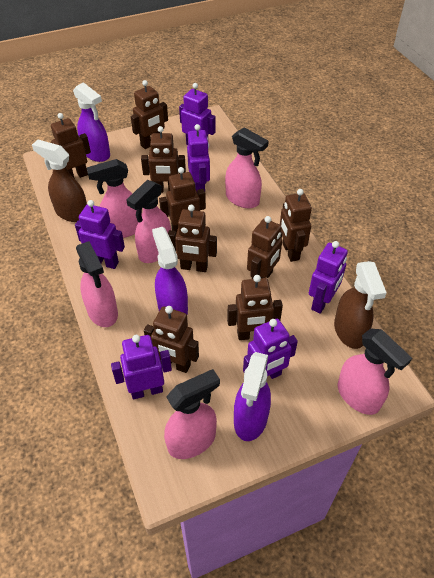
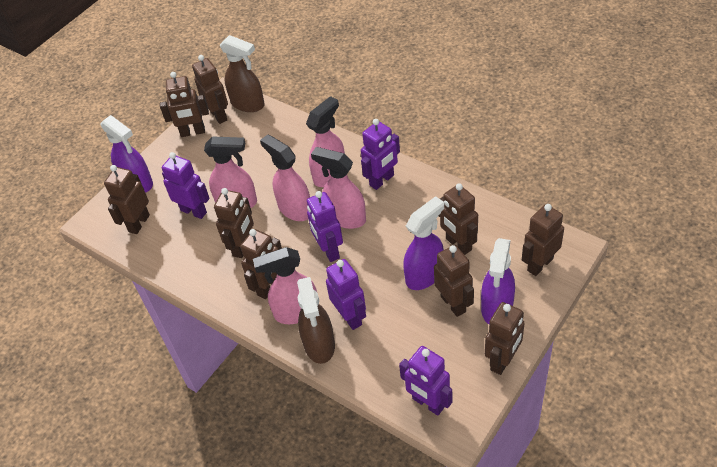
pink spray bottle: [76,241,118,327] [87,159,142,238] [127,180,171,263] [164,369,220,459] [225,127,269,208] [338,328,412,415] = 6 -> [204,136,257,208] [253,247,317,324] [260,135,310,221] [306,96,345,187] [311,147,366,229] = 5
purple robot: [75,200,125,269] [111,335,172,399] [179,83,216,145] [187,124,210,191] [243,319,298,379] [309,241,348,314] = 6 -> [162,152,210,219] [307,191,343,262] [326,259,366,330] [361,119,400,190] [399,346,452,416] = 5

